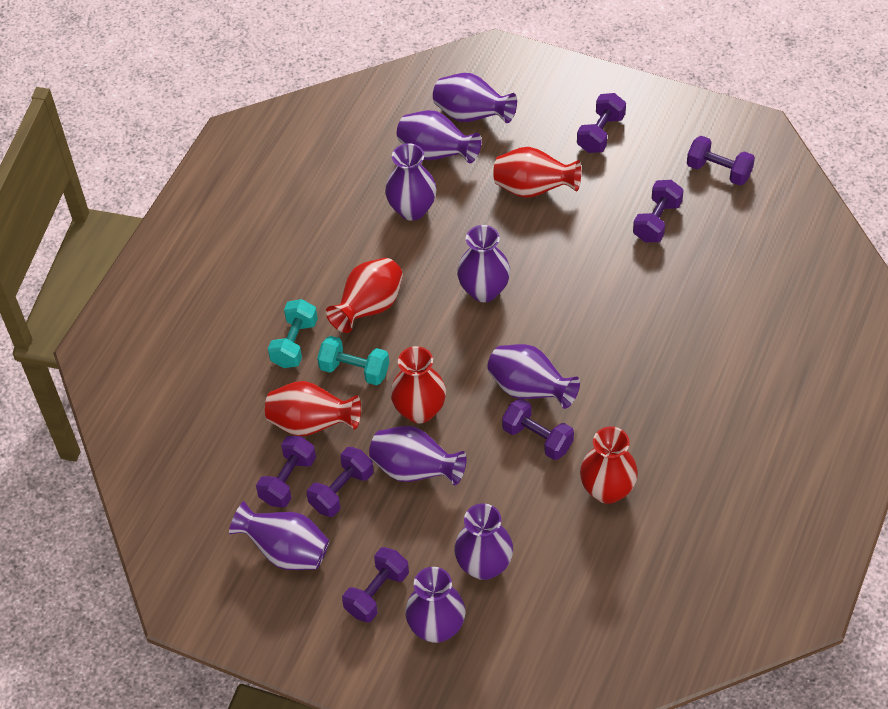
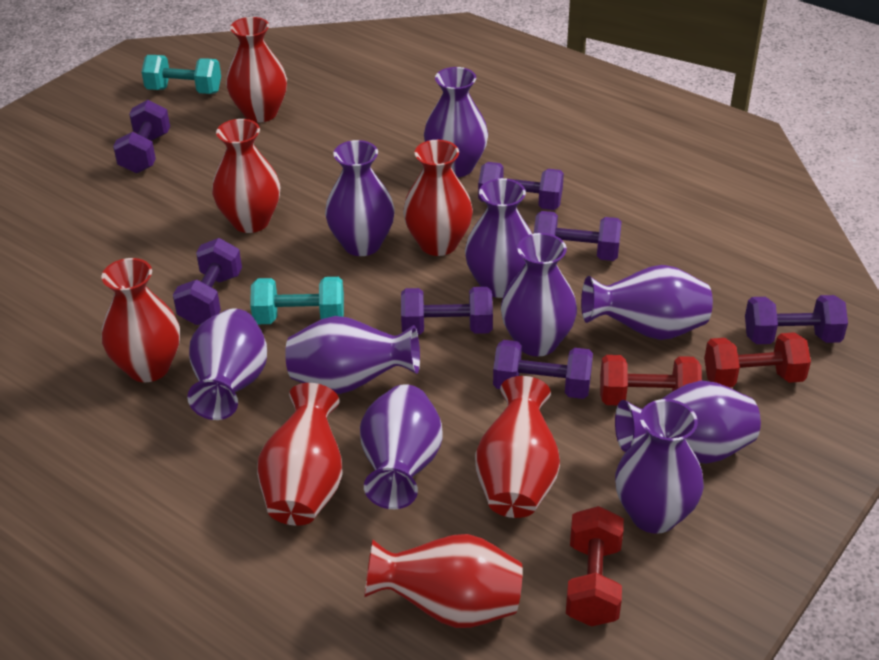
purple vase: [229,501,329,570] [369,426,467,485] [385,143,437,221] [397,110,482,163] [405,567,465,643] [433,73,517,123] [454,503,513,580] [457,225,510,302] [487,344,580,409] = 9 -> [187,309,267,420] [285,316,420,394] [325,140,395,256] [360,384,442,509] [424,67,488,177] [465,178,532,298] [501,233,577,356] [581,265,713,340] [615,380,761,464] [615,399,704,534] = 10
red dumbbell: none = 0 -> [566,506,624,627] [600,355,702,405] [704,332,811,387] = 3
red vase: [265,381,361,436] [326,258,403,333] [391,346,446,424] [493,147,581,198] [580,426,638,504] = 5 -> [101,258,180,382] [212,119,280,233] [226,17,287,123] [257,383,343,526] [364,534,523,628] [403,140,473,256] [475,376,560,518] = 7

